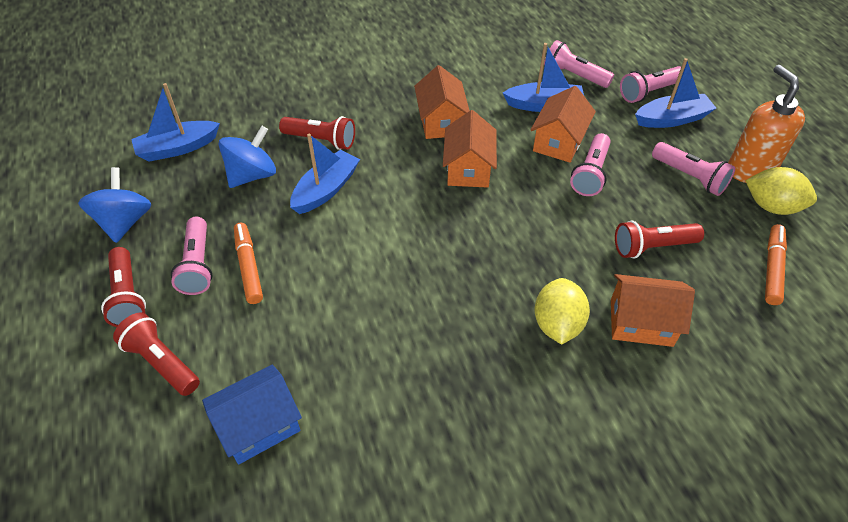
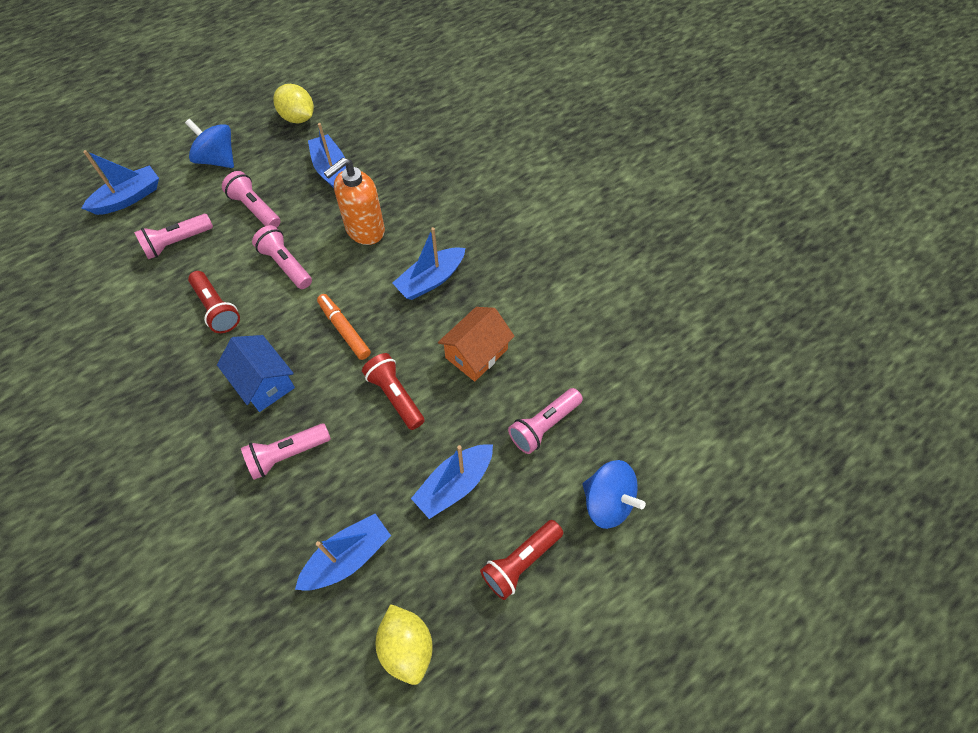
blue boat: [131,83,220,162] [290,134,360,214] [503,43,584,112] [635,58,716,128] = 4 -> [82,150,159,215] [295,514,391,591] [308,123,346,188] [393,227,465,300] [411,444,493,519] = 5
orange house: [414,65,470,139] [443,110,497,188] [531,86,596,163] [611,274,695,347] = 4 -> [438,307,514,382] = 1
orange marker: [234,223,263,304] [765,224,787,305] = 2 -> [317,294,371,360] = 1
red flashlight: [101,247,146,327] [113,312,200,396] [279,116,355,150] [615,221,704,258] = 4 -> [188,271,240,333] [362,353,425,430] [480,520,563,600] = 3

